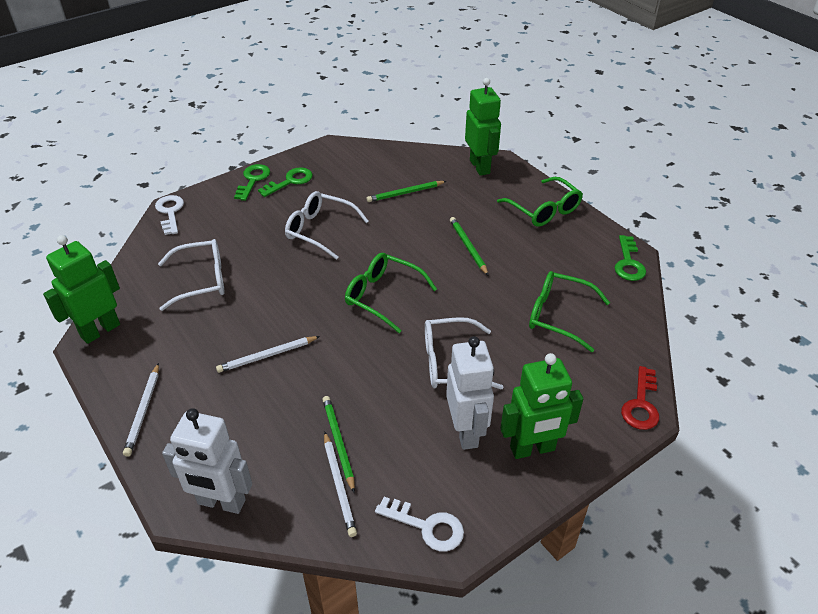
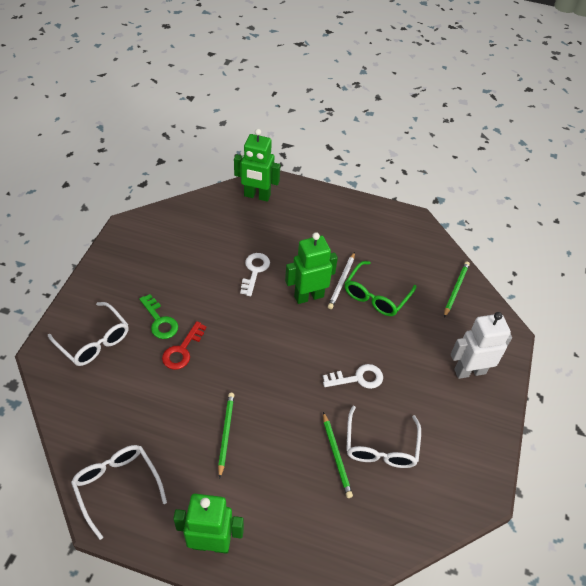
green glasses: [345,253,437,333] [497,177,583,227] [529,271,610,352] = 3 -> [345,261,416,316] = 1
green key: [234,164,270,201] [258,167,313,197] [614,235,646,281] = 3 -> [139,294,178,339] = 1
white pencil: [123,363,159,457] [216,336,320,373] [324,432,357,537] = 3 -> [328,252,355,309] = 1
white robot: [162,408,252,514] [446,336,494,450] = 2 -> [451,312,512,379] = 1

